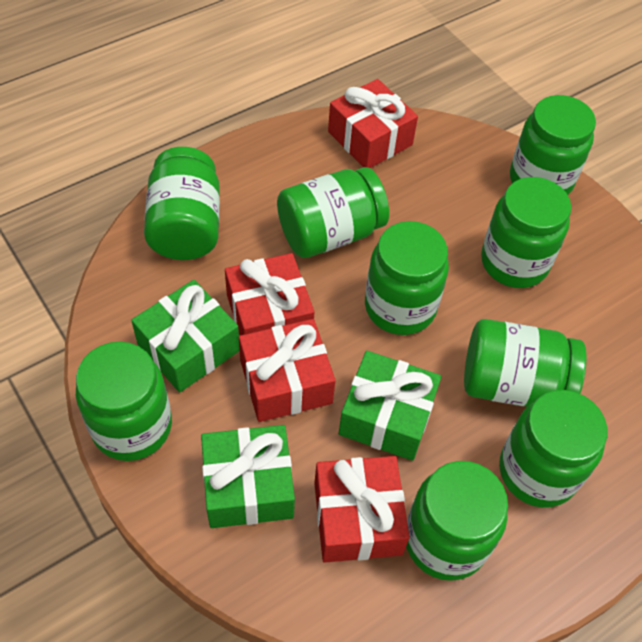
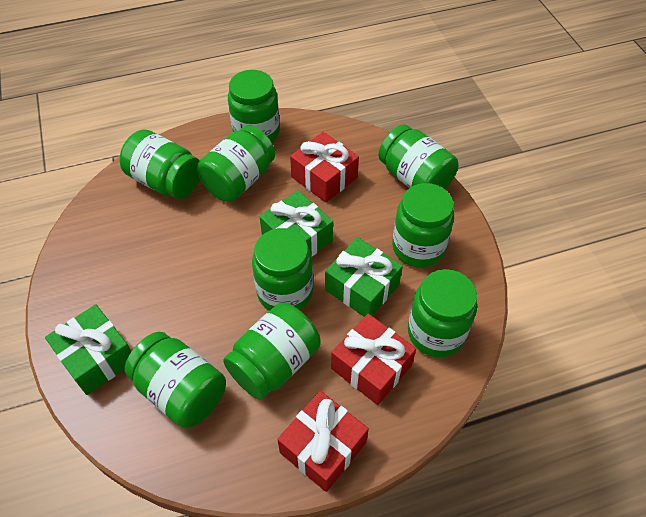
red gift: [225,253,314,336] [239,319,336,422] [314,456,410,563] [328,79,418,168] = 4 -> [277,391,369,492] [290,132,359,202] [331,314,416,405] = 3

